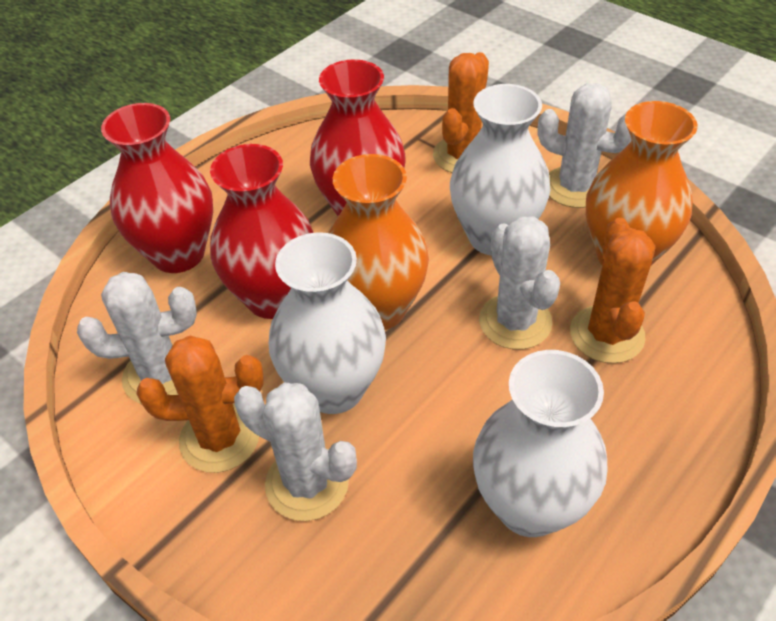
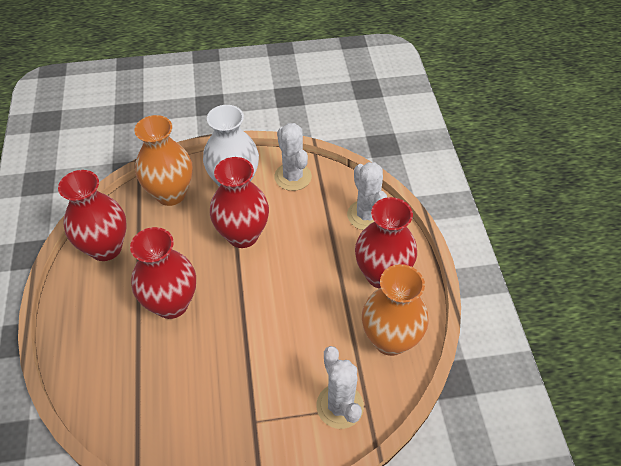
orange cactus: [137,336,263,473] [433,52,489,173] [570,218,655,363] = 3 -> none = 0
red vase: [101,103,213,273] [210,144,314,319] [310,59,406,216] = 3 -> [58,170,127,261] [130,227,196,319] [210,157,269,248] [355,197,417,288] = 4
white cactus: [77,272,197,404] [234,383,357,521] [479,216,560,349] [538,83,631,208] = 4 -> [274,123,312,191] [316,346,364,429] [347,162,387,230] = 3
white vase: [269,232,386,414] [450,84,550,256] [473,350,607,537] = 3 -> [203,105,259,187] = 1

